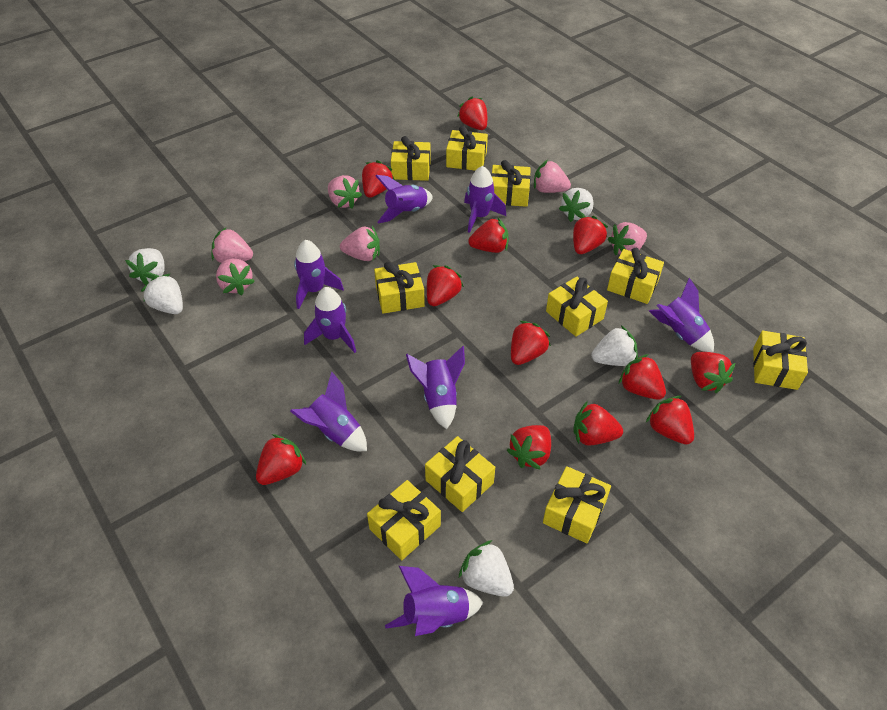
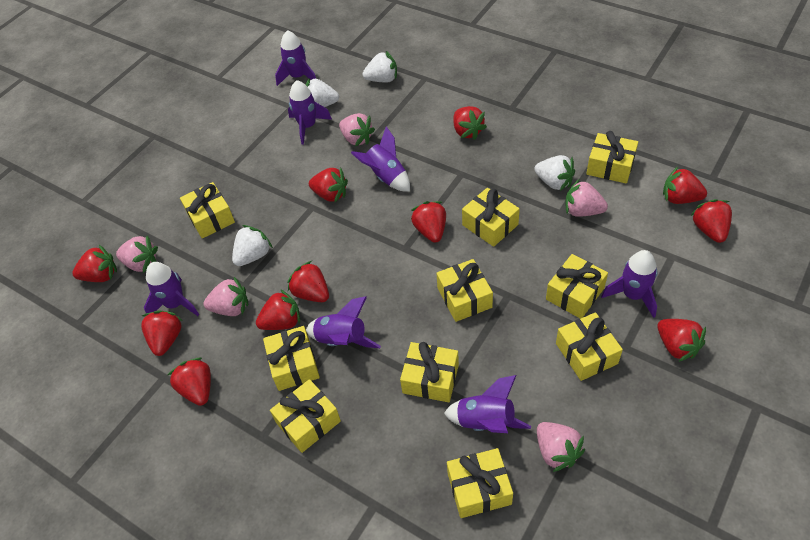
pink strawberry: [211,228,253,263] [216,259,255,295] [328,175,362,209] [340,226,380,261] [534,160,571,193] [608,222,647,255] = 6 -> [116,236,158,273] [203,277,248,316] [339,113,375,146] [537,422,585,472] [565,180,608,217] = 5
purple rocket: [290,371,367,451] [294,240,344,309] [304,287,356,353] [376,175,433,223] [385,566,483,636] [406,346,465,429] [464,166,506,233] [649,278,714,353] = 8 -> [144,262,199,316] [275,30,316,86] [288,80,332,145] [306,296,381,348] [351,126,410,192] [444,375,531,433] [601,250,658,318] = 7
red strawberry: [256,434,306,485] [362,160,395,198] [427,265,464,306] [457,96,487,130] [468,218,509,253] [506,425,551,470] [511,321,551,365] [573,216,608,254] [574,401,623,445] [618,354,666,400] [646,396,694,445] [691,352,735,393] = 12 -> [72,245,117,282] [141,310,183,356] [168,357,211,406] [256,289,300,330] [288,261,329,302] [309,168,348,202] [411,201,446,243] [453,106,487,140] [657,319,706,362] [663,167,707,204] [690,199,732,243] = 11
white strawberry: [125,248,165,285] [141,274,183,314] [459,540,514,597] [559,188,593,222] [591,325,638,366] = 5 -> [232,225,273,266] [306,78,339,107] [363,51,397,82] [534,155,575,191] = 4

